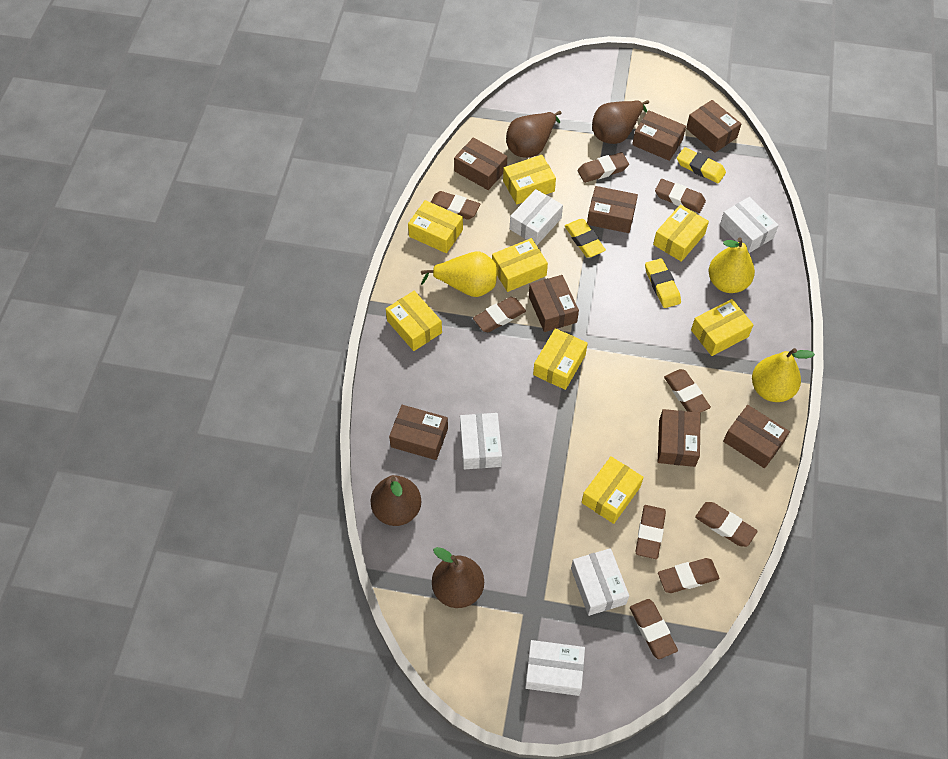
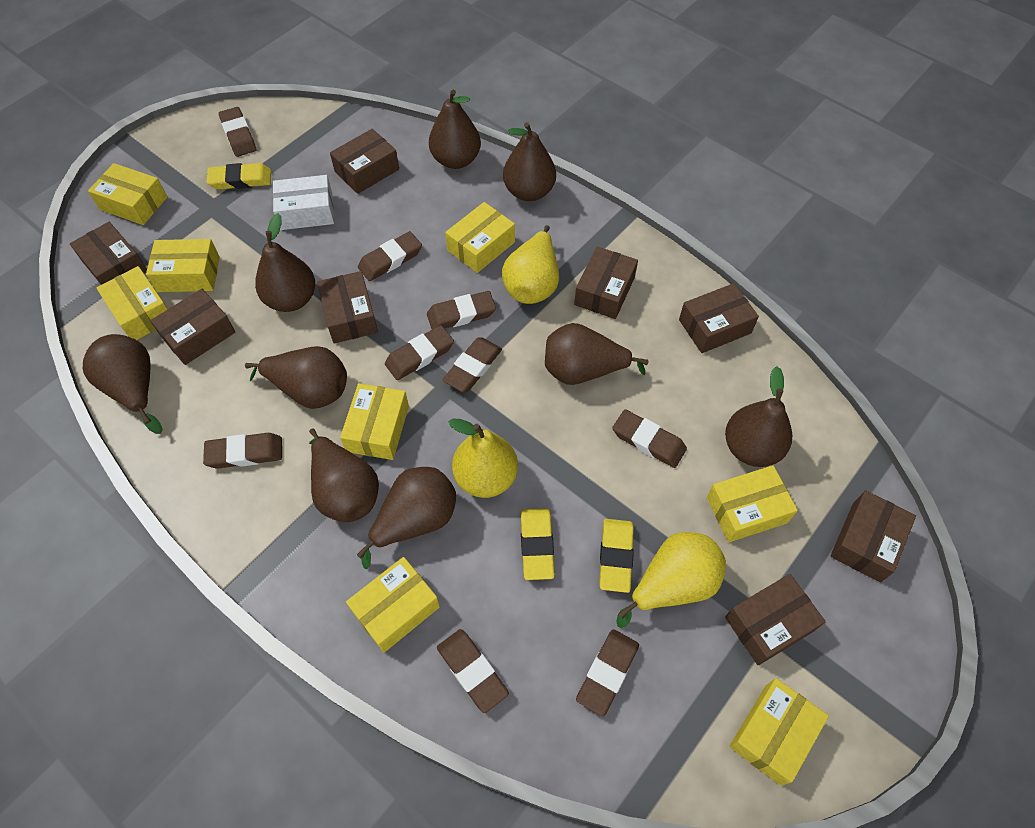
brown pear: [370,475,421,526] [432,547,484,608] [506,111,561,158] [592,100,649,144] = 4 -> [83,334,163,434] [245,346,347,409] [255,213,315,312] [309,428,379,522] [357,467,456,569] [429,90,481,169] [503,122,556,201] [545,323,649,385] [725,366,792,467] = 9
white box: [460,413,502,469] [510,189,563,245] [525,640,585,696] [571,548,629,616] [720,197,779,253] = 5 -> [273,175,334,230] = 1

